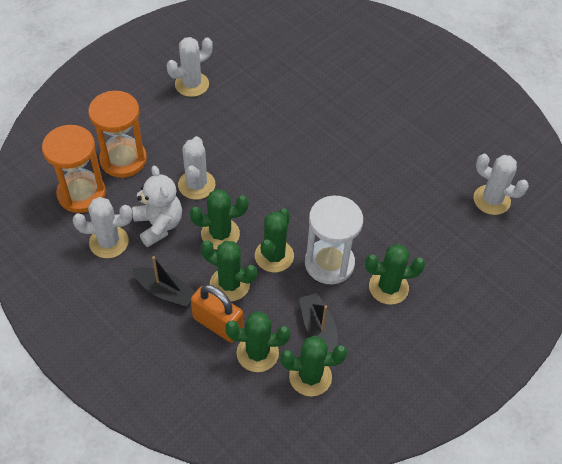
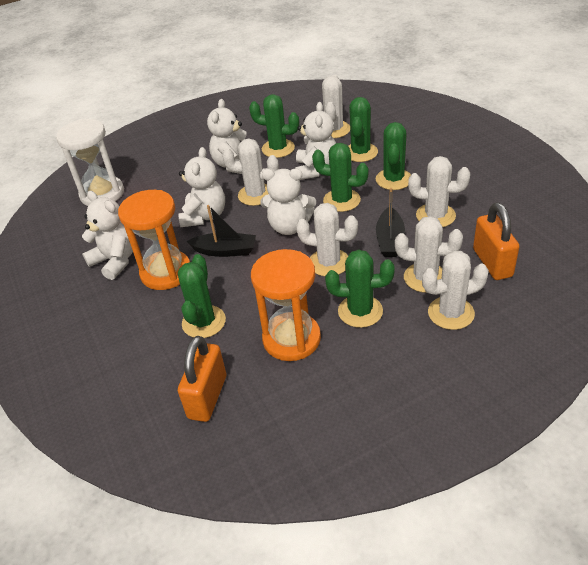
orange padlock: [191,284,243,343] = 1 -> [178,336,226,422] [473,203,519,280] = 2
white cactus: [73,197,132,258] [167,37,213,97] [178,136,215,200] [474,154,529,215] = 4 -> [222,139,279,206] [296,203,358,276] [322,75,350,138] [395,216,463,293] [408,156,470,227] [422,251,489,330] = 6
white teddy bear: [132,165,182,247] = 1 -> [82,191,133,280] [178,147,225,227] [207,99,247,174] [260,169,316,235] [295,102,336,180] = 5

